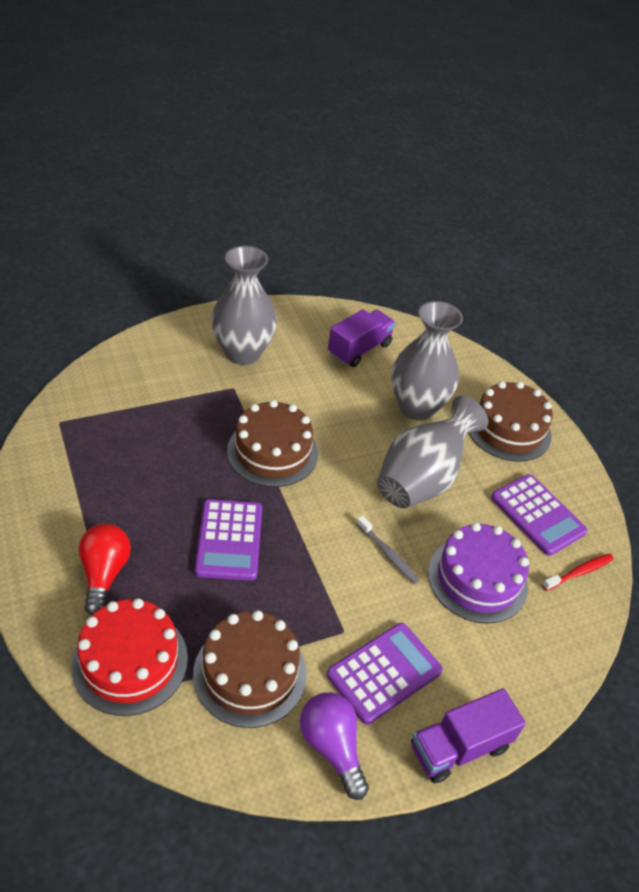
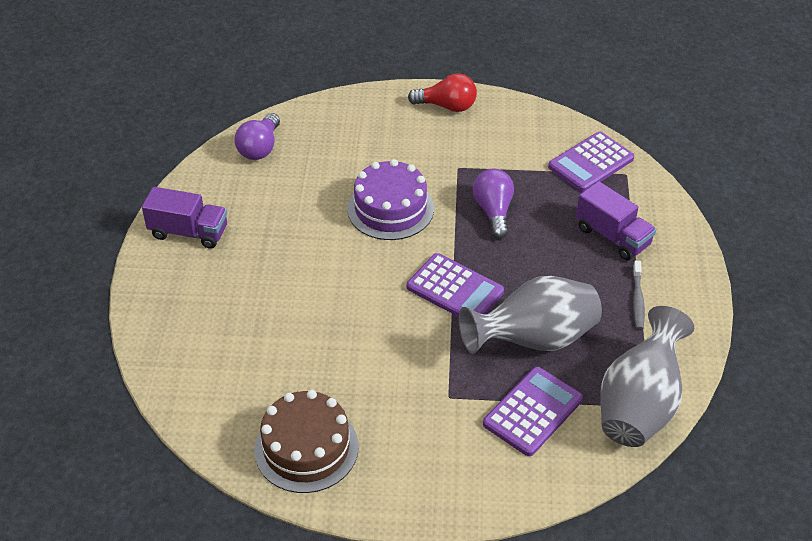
brown cake: [193,610,307,728] [227,400,318,487] [469,381,553,462] = 3 -> [254,390,359,493] = 1
grey vase: [211,246,277,365] [377,396,488,508] [391,301,463,421] = 3 -> [459,276,602,354] [600,306,694,447] = 2
purple light bulb: [300,692,369,800] = 1 -> [234,113,280,160] [473,169,514,239] = 2
red cake: [71,598,188,716] = 1 -> none = 0
red toothbrush: [542,554,614,591] = 1 -> none = 0

